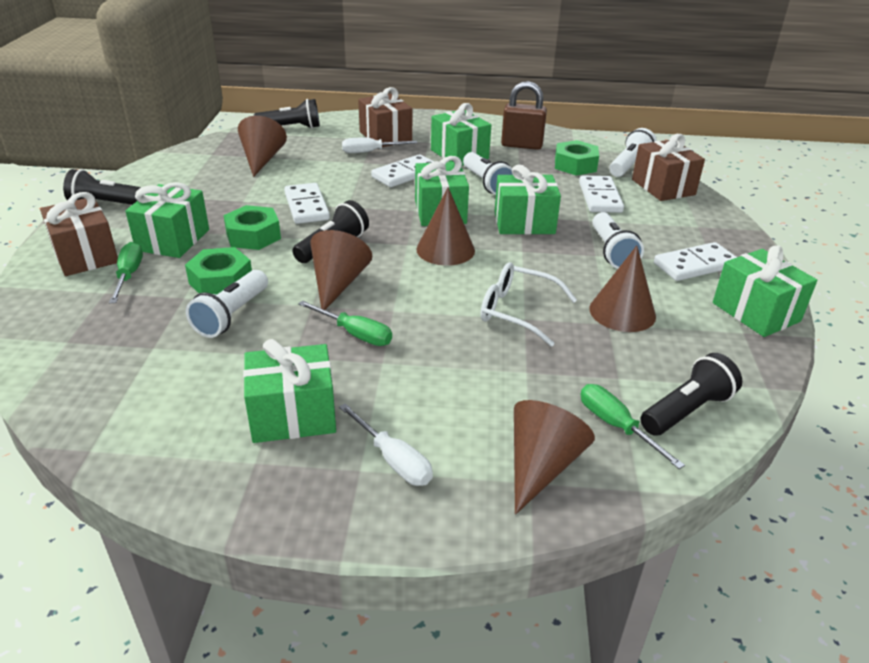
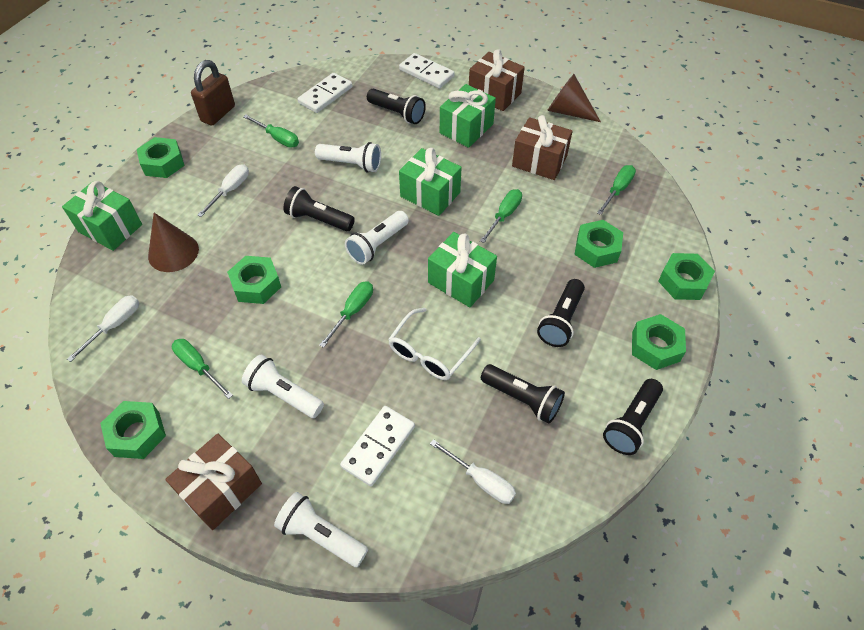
black flashlight: [63,169,146,205] [254,99,320,129] [292,200,369,263] [641,353,742,436] = 4 -> [283,186,355,231] [367,89,426,124] [481,364,565,424] [537,279,585,347] [603,379,663,455] = 5
brown cone: [238,116,287,177] [310,230,372,310] [416,187,475,266] [514,400,595,515] [589,245,656,332] = 5 -> [148,213,199,272] [547,74,601,122] = 2
green gift: [125,182,209,258] [243,339,336,443] [415,156,469,226] [431,103,491,166] [494,164,561,235] [713,245,817,337] = 6 -> [62,181,142,251] [399,148,462,216] [428,232,497,307] [440,84,496,148] = 4
green nut: [185,247,252,295] [223,205,281,250] [555,140,599,175] = 3 -> [100,401,166,459] [137,137,184,178] [227,256,281,304] [574,220,623,268] [632,314,686,370] [658,253,715,300] = 6
green screwdriver: [109,242,143,303] [298,300,392,346] [581,384,685,469] = 3 -> [172,339,233,399] [243,115,299,148] [319,281,373,348] [480,189,522,243] [597,165,636,215] = 5
white domino: [284,183,330,224] [371,154,434,187] [579,175,624,213] [654,242,737,281] = 4 -> [298,73,352,113] [340,406,415,486] [399,53,455,89] = 3
white screwdriver: [339,403,433,486] [342,138,417,153] = 2 -> [67,295,139,362] [197,164,249,217] [430,439,516,504] = 3

